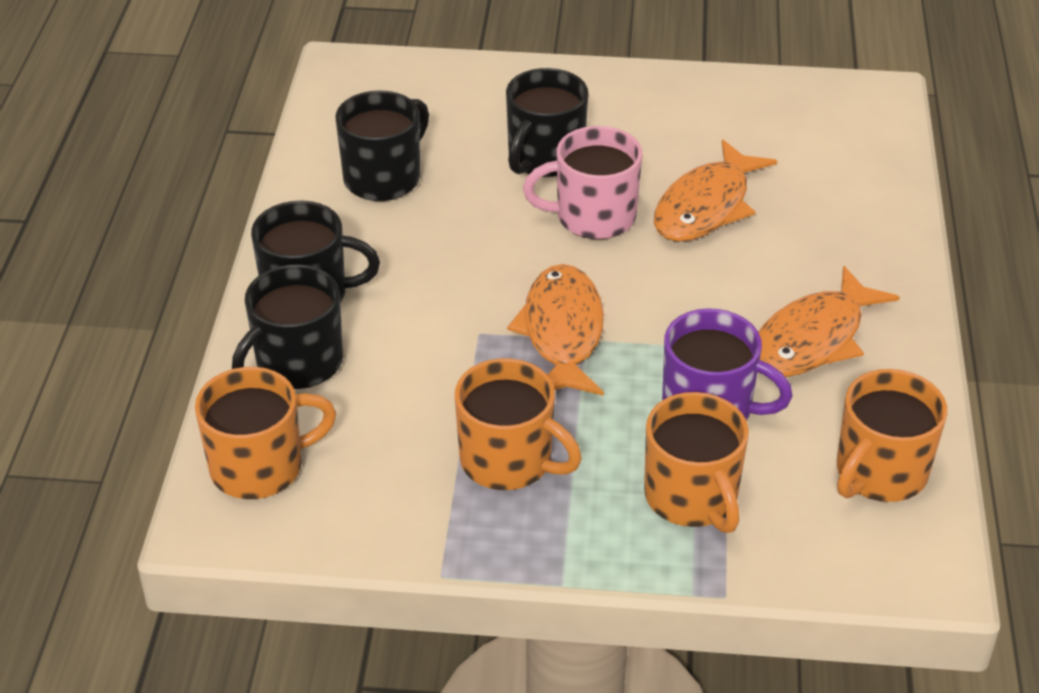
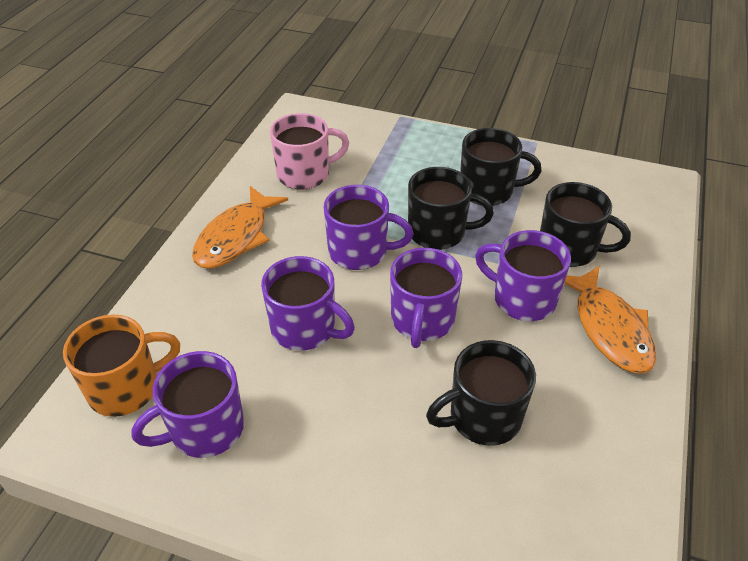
orange fish: [507,264,604,396] [654,139,777,242] [759,266,900,377] = 3 -> [192,186,288,269] [564,266,656,373] = 2
orange mug: [195,367,336,499] [455,358,582,490] [644,392,749,533] [837,369,947,502] = 4 -> [63,314,180,417] = 1
purple mug: [662,309,793,420] = 1 -> [132,351,244,458] [261,256,355,351] [324,185,413,270] [390,248,462,348] [475,230,571,321] = 5

